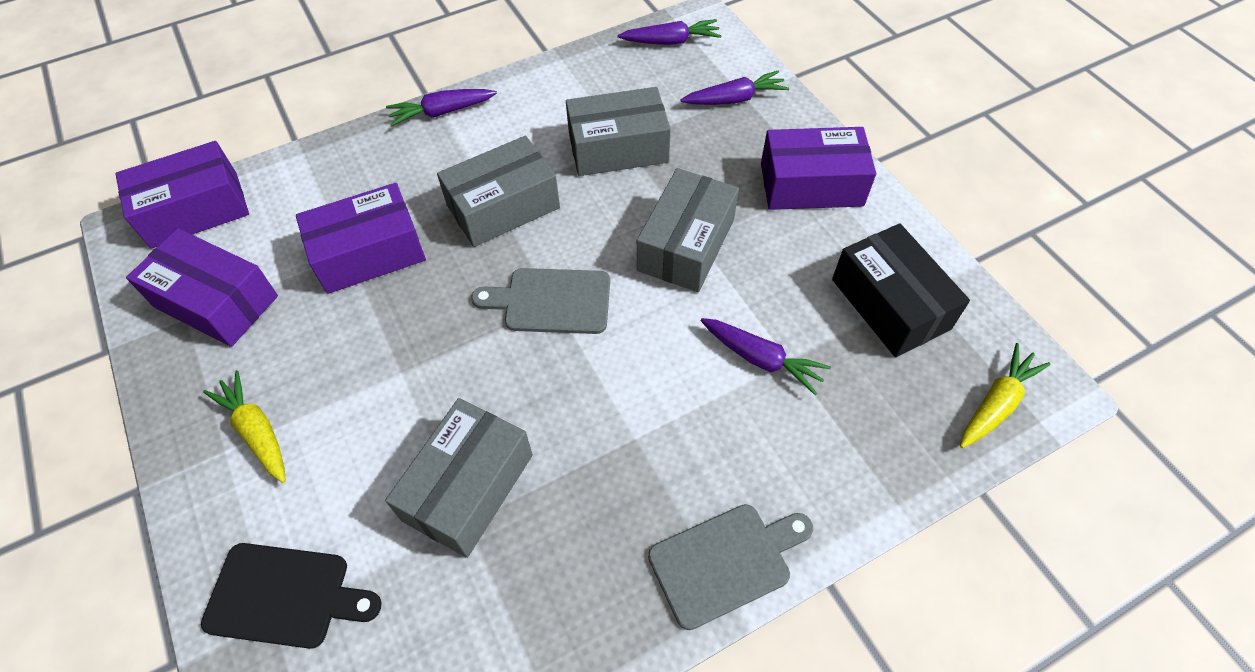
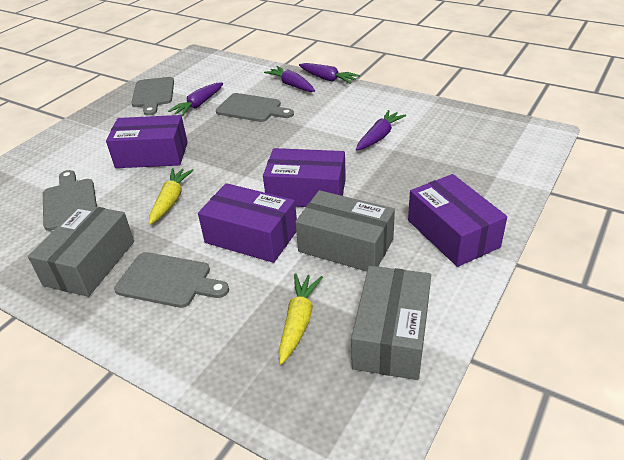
black box: [832,223,970,357] = 1 -> none = 0
black cutting board: [201,543,382,649] = 1 -> none = 0
grey box: [385,398,533,558] [437,136,560,247] [566,87,671,176] [637,168,739,292] = 4 -> [28,204,134,297] [295,190,395,271] [351,266,431,380] = 3
grey cutting board: [471,268,610,334] [648,504,813,630] = 2 -> [43,170,97,231] [114,252,229,308] [131,77,174,116] [216,93,294,122] = 4

